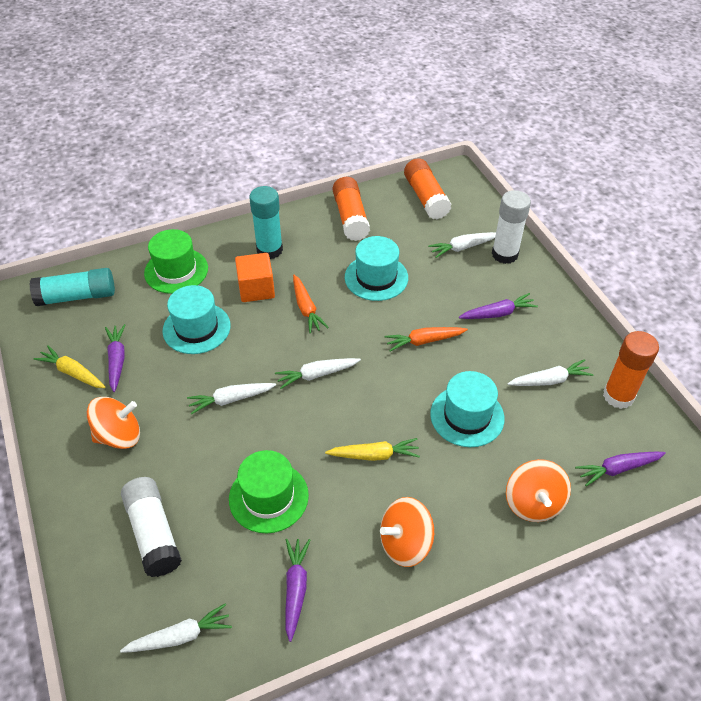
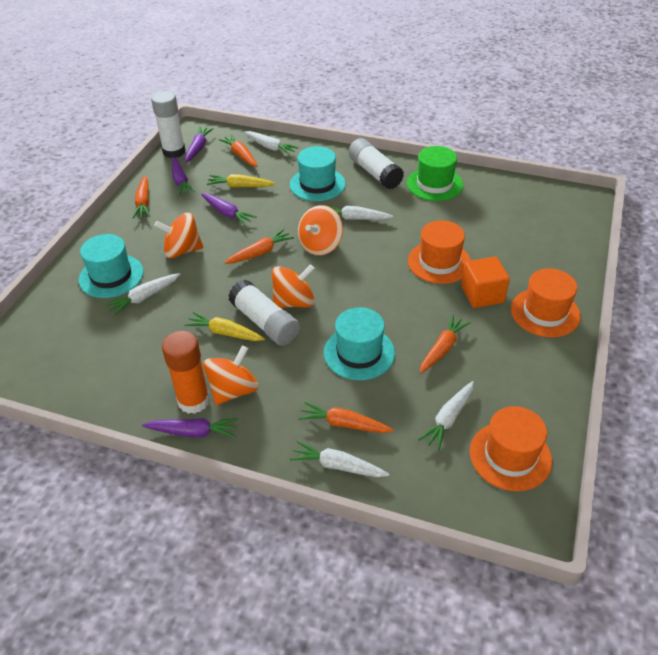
green hat: [144,229,208,294] [229,450,309,533] = 2 -> [407,146,463,201] = 1
orange carrot: [293,275,329,333] [385,327,468,351] = 2 -> [133,176,150,219] [218,134,258,167] [225,229,294,264] [298,401,394,433] [420,314,471,373] = 5
orange glue stick: [333,177,370,241] [404,158,452,219] [603,331,659,409] = 3 -> [162,331,210,414] = 1
orange hat: none = 0 -> [408,220,471,284] [470,406,552,491] [511,268,581,337] = 3
orange spinning top: [87,397,140,449] [380,497,434,567] [506,459,571,522] = 3 -> [154,213,203,258] [203,346,259,405] [272,264,315,308] [298,205,343,256] = 4
turquoise glue stick: [29,268,115,306] [249,186,283,259] = 2 -> none = 0
white glue stick: [121,477,182,577] [492,190,531,264] = 2 -> [151,91,186,158] [228,280,300,346] [349,138,404,189] = 3

